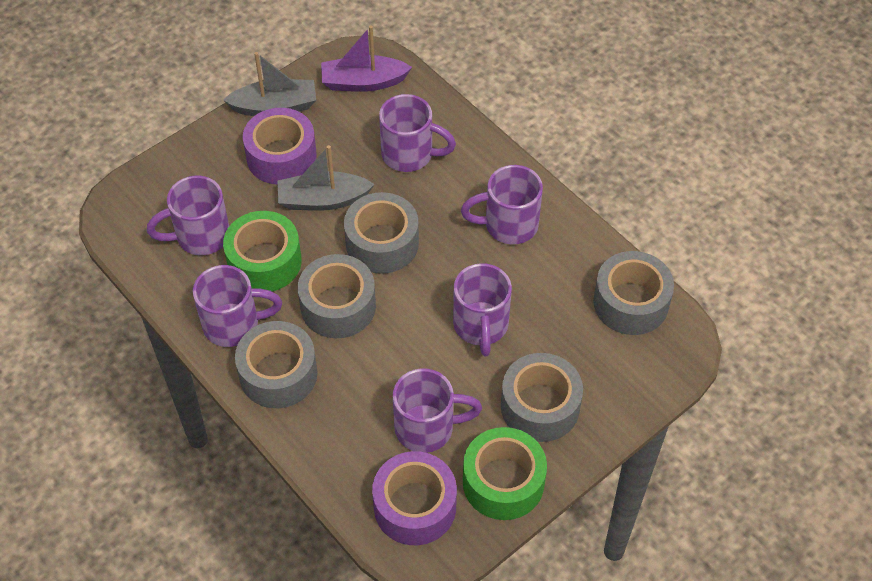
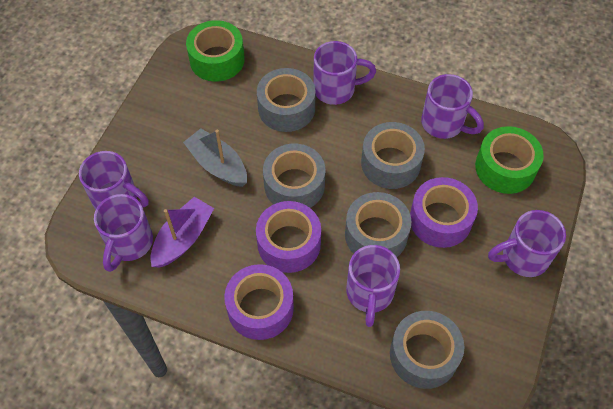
grey boat: [224,52,316,116] [277,145,375,211] = 2 -> [183,128,247,187] = 1
purple tape: [243,108,317,185] [372,451,457,545] = 2 -> [224,264,294,340] [256,201,321,273] [410,177,478,248] = 3

